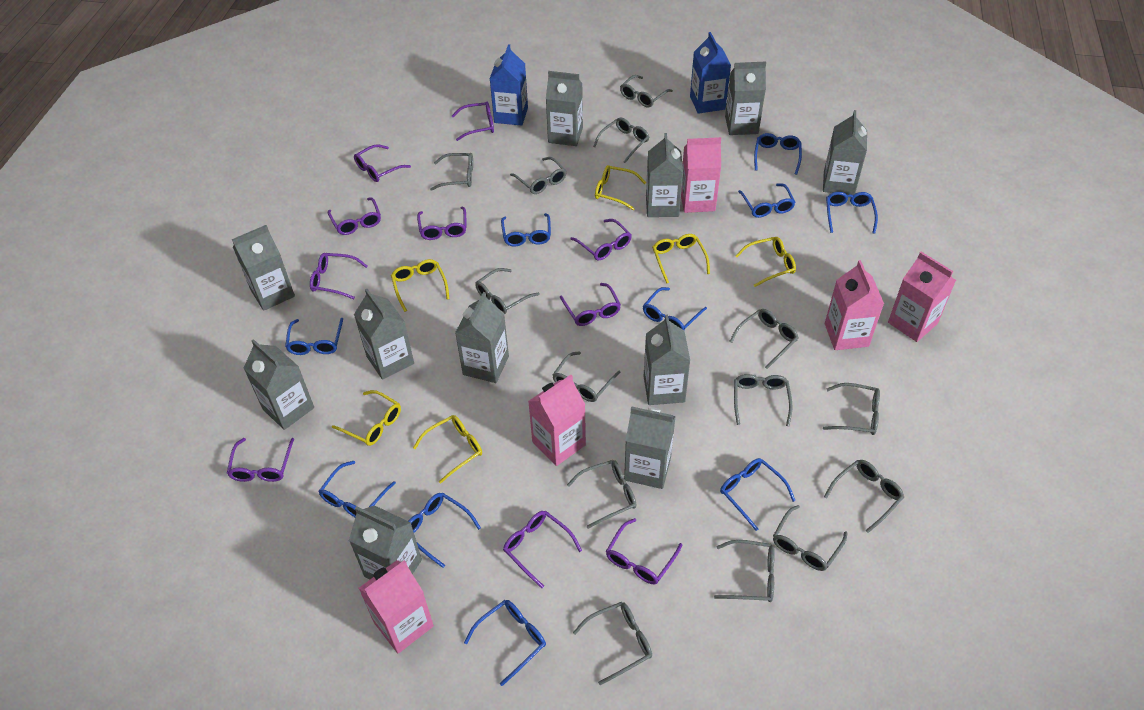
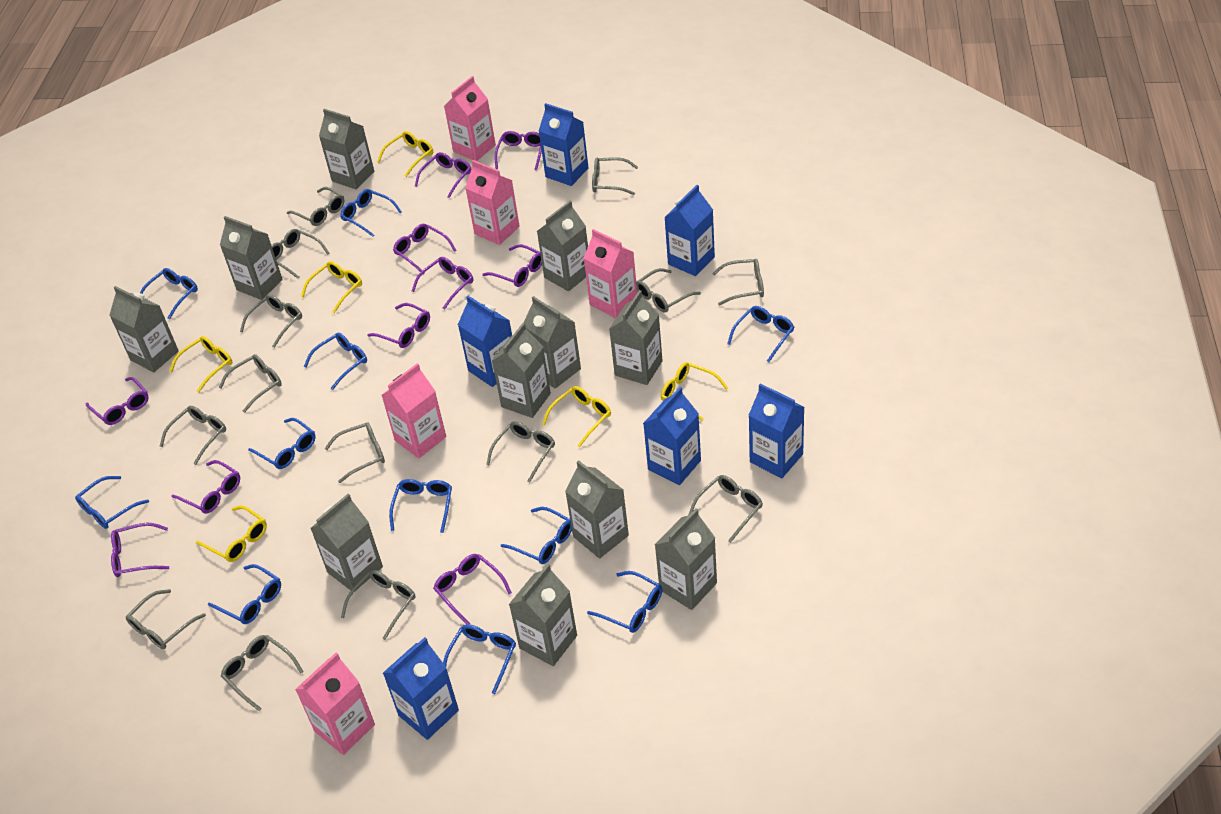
blue carton: [490,44,528,126] [690,32,731,114] = 2 -> [383,637,459,740] [458,296,512,387] [539,103,588,186] [643,387,701,485] [664,185,715,276] [748,383,804,478] = 6
blue glasses: [285,318,343,355] [319,461,396,517] [409,493,481,568] [464,600,546,686] [501,213,551,246] [643,287,707,330] [720,458,795,531] [738,183,796,218] [754,133,802,175] [826,192,878,234] = 10 -> [75,476,149,529] [140,268,198,319] [208,564,281,624] [248,418,316,469] [304,333,367,390] [340,189,402,237] [389,479,452,533] [443,624,516,694] [501,507,572,564] [587,571,663,633] [727,306,794,362] = 11

